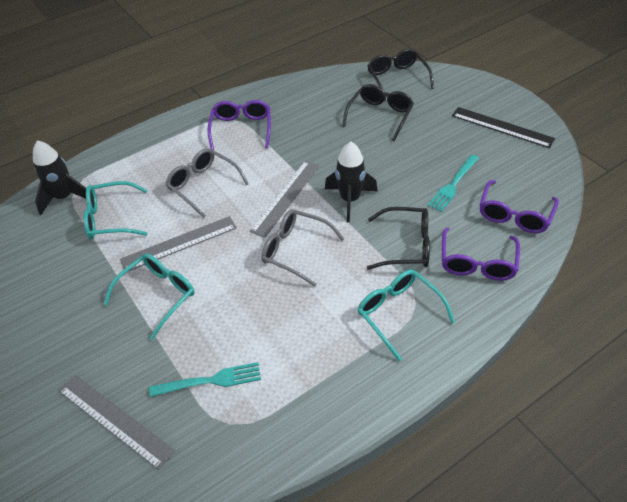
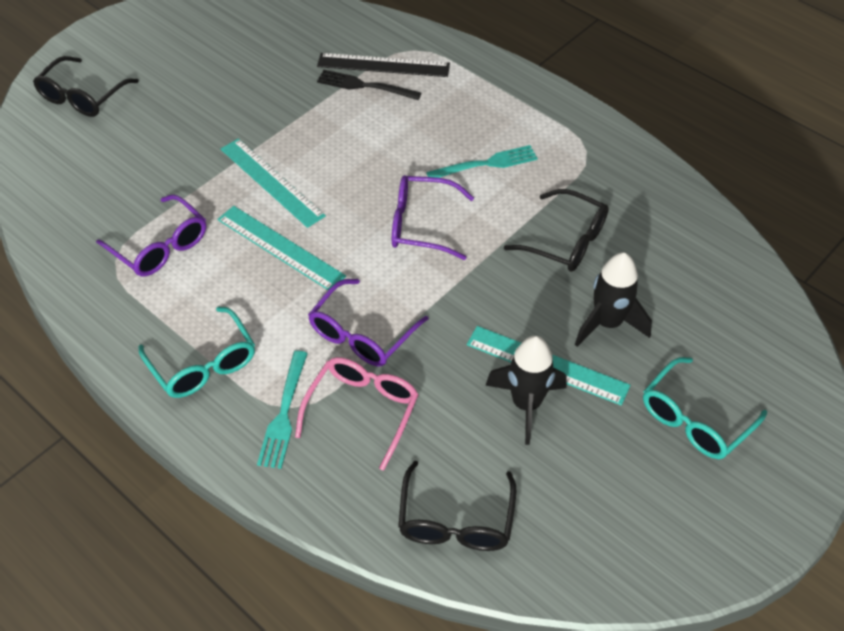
black fork: none = 0 -> [317,70,421,100] = 1
grey glasses: [165,148,249,218] [261,209,344,287] = 2 -> none = 0
grey ruler: [59,375,175,470] [120,216,237,271] [250,161,320,238] = 3 -> none = 0
pink glasses: none = 0 -> [295,357,419,471] = 1
turquoise glasses: [83,181,148,239] [103,253,195,340] [358,270,455,361] = 3 -> [138,307,255,398] [643,357,767,459] = 2
turquoise ruler: none = 0 -> [217,206,346,290] [221,138,326,228] [467,326,631,406] = 3

